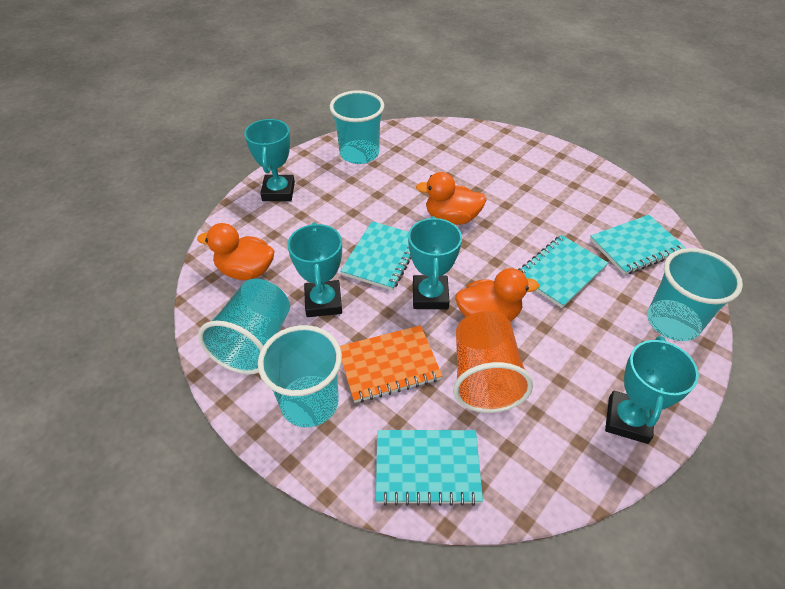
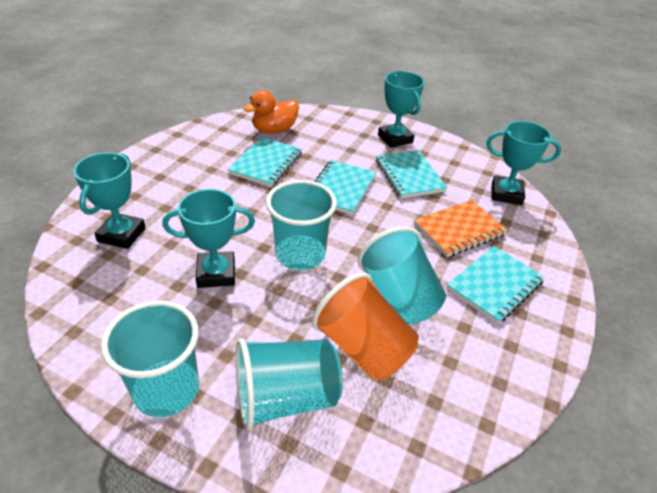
orange duck: [197,223,275,280] [416,172,487,225] [456,268,539,322] = 3 -> [243,90,299,134] = 1

